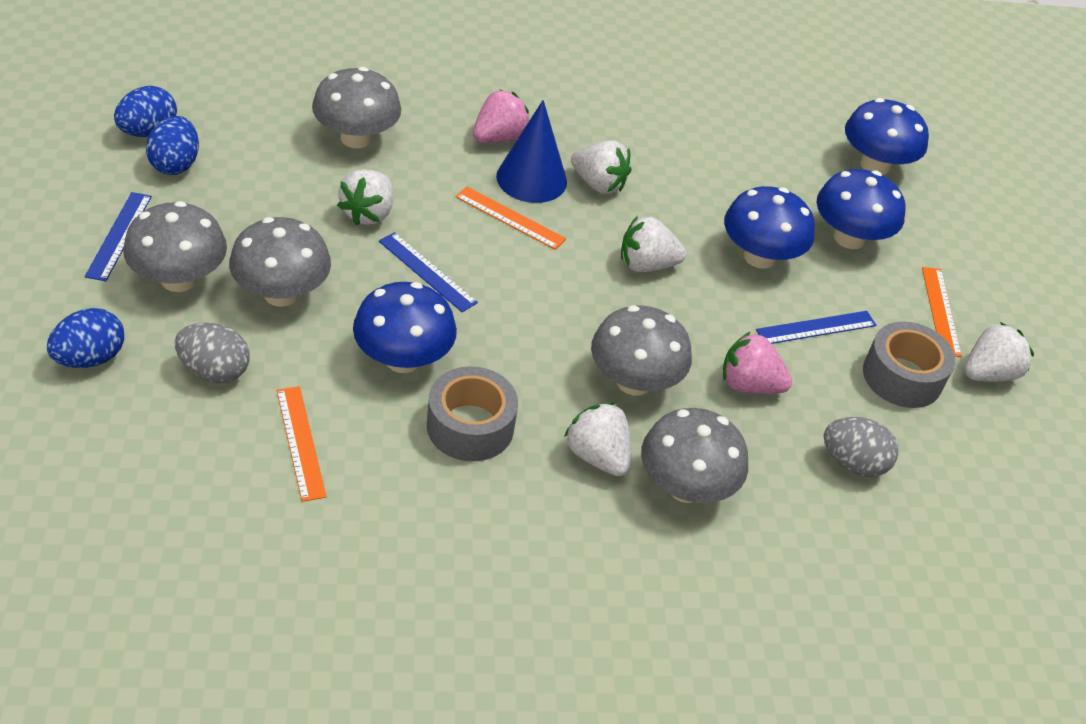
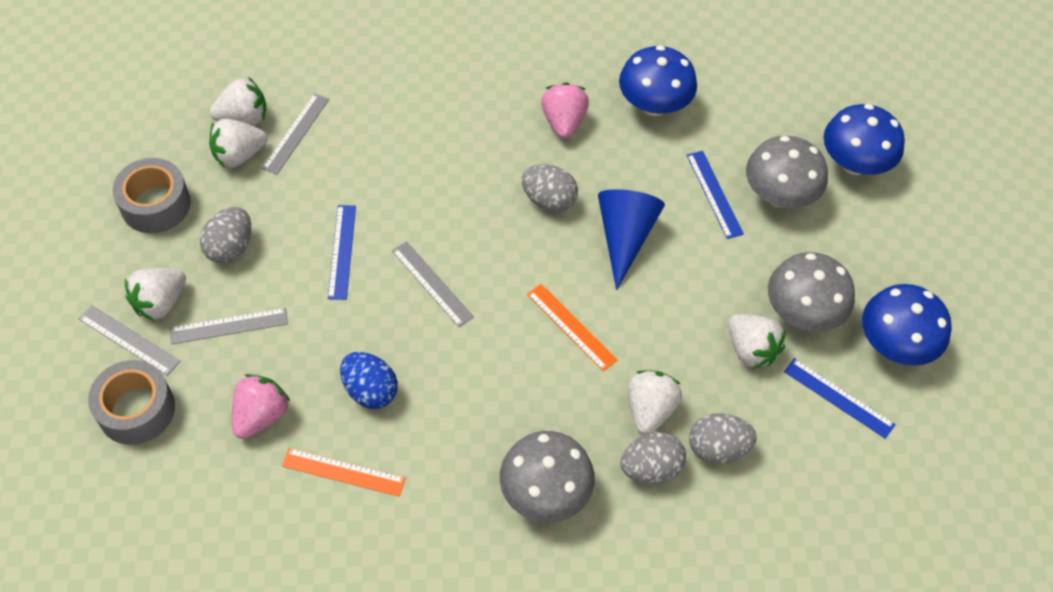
blue egg: [47,308,124,368] [114,86,177,137] [146,116,199,175] = 3 -> [340,352,398,409] = 1
blue mushroom: [353,282,457,373] [724,186,815,269] [817,169,906,249] [845,98,929,175] = 4 -> [619,45,697,116] [824,104,905,175] [862,284,952,366] = 3
grey egg: [175,323,250,383] [824,417,898,477] = 2 -> [200,207,251,263] [522,164,578,212] [620,432,686,484] [689,413,757,464] = 4
grey mushroom: [123,201,227,292] [229,217,331,307] [312,67,401,148] [591,305,692,396] [641,408,748,503] = 5 -> [500,431,595,523] [746,136,828,208] [768,252,855,332] = 3
grey ruler: none = 0 -> [79,305,180,376] [170,308,288,344] [262,93,329,175] [392,241,474,327] = 4
orange ruler: [277,386,326,502] [455,186,566,250] [922,267,962,357] = 3 -> [282,448,406,497] [527,284,617,371] = 2

